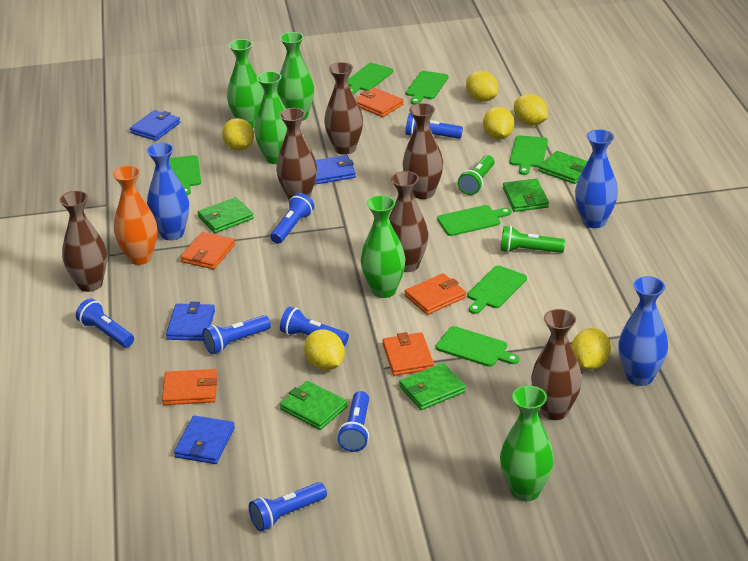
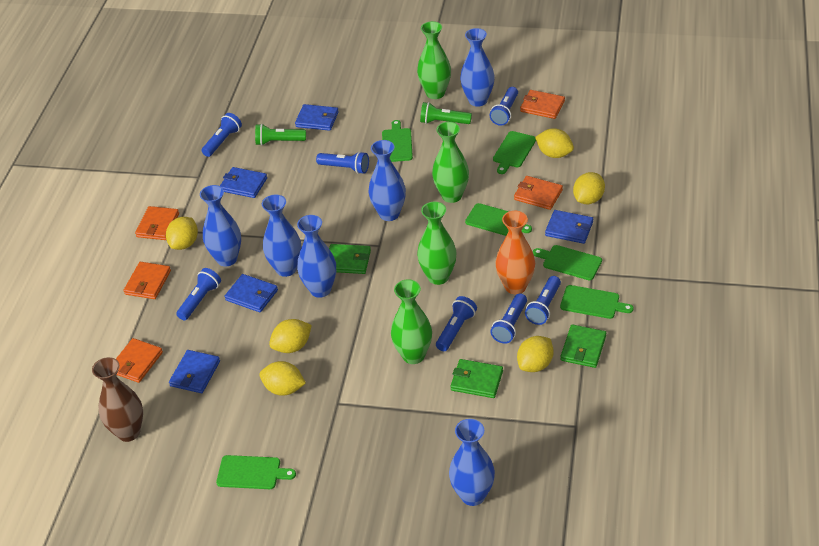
blue vase: [147,143,189,240] [575,129,618,228] [618,276,668,386] = 3 -> [200,185,241,267] [262,195,301,277] [297,215,336,298] [369,140,406,221] [449,419,495,506] [460,28,495,107] = 6
blue wallet: [130,110,180,141] [166,302,215,341] [174,415,235,464] [315,155,356,185] = 4 -> [169,350,220,393] [220,167,267,198] [225,274,278,312] [295,104,339,131] [545,210,593,244] = 5
brown vase: [60,191,107,292] [276,108,317,200] [324,62,363,155] [389,171,428,272] [402,103,443,199] [531,309,582,420] = 6 -> [92,357,143,442] = 1
green cutting board: [169,155,201,195] [348,63,393,94] [406,71,448,105] [436,326,519,367] [437,205,511,236] [467,265,527,314] [510,135,548,175] = 7 -> [216,455,296,489] [382,120,413,162] [465,203,532,236] [493,131,536,174] [533,245,602,280] [560,285,633,319] = 6
green vase: [227,39,264,128] [254,71,287,164] [277,32,314,121] [361,195,406,298] [500,385,554,501] = 5 -> [391,279,432,364] [417,21,451,99] [417,202,457,285] [432,122,469,203] = 4
green wallet: [198,197,254,233] [280,381,348,430] [399,363,466,410] [503,178,549,212] [538,151,587,184] = 5 -> [329,244,371,274] [450,359,503,398] [560,324,606,368] = 3

